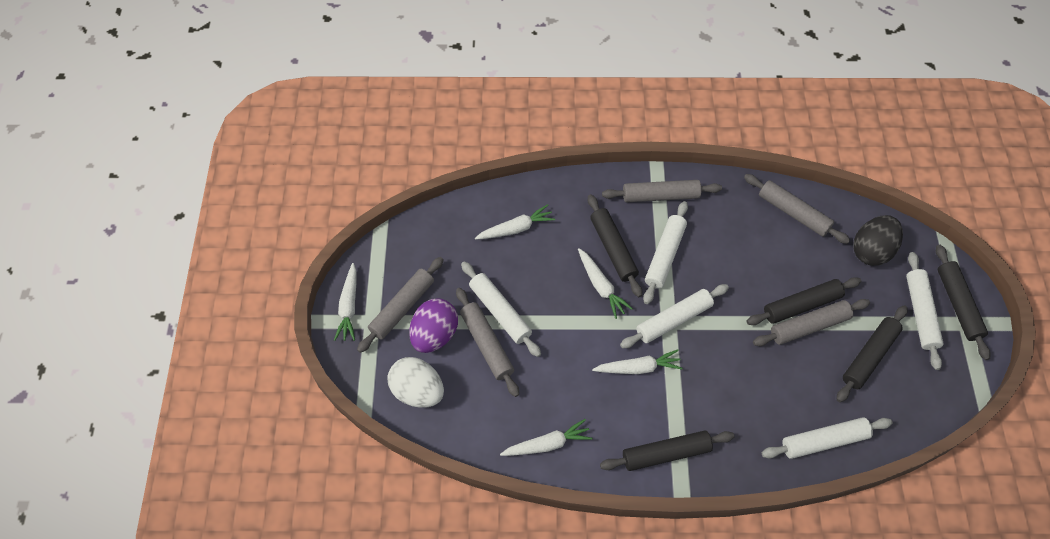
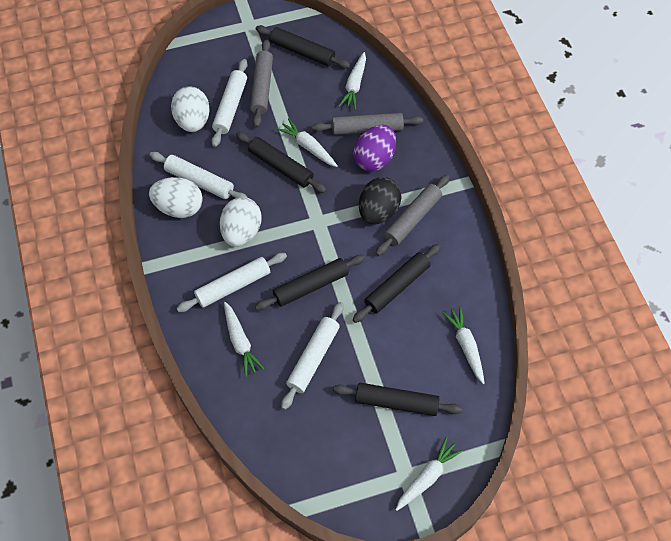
grey rolling pin: [357,257,444,353] [456,288,519,397] [602,180,722,202] [744,174,850,244] [753,299,870,346] = 5 -> [250,39,273,127] [312,113,423,135] [376,175,450,256] = 3
white egg: [387,357,444,408] = 1 -> [149,177,203,218] [171,87,210,132] [220,197,262,247] = 3
white rolling pin: [461,261,541,357] [620,284,729,348] [643,201,688,304] [762,417,893,459] [906,252,943,370] = 5 -> [150,152,248,199] [177,253,287,312] [211,59,248,147] [281,302,344,410] = 4

